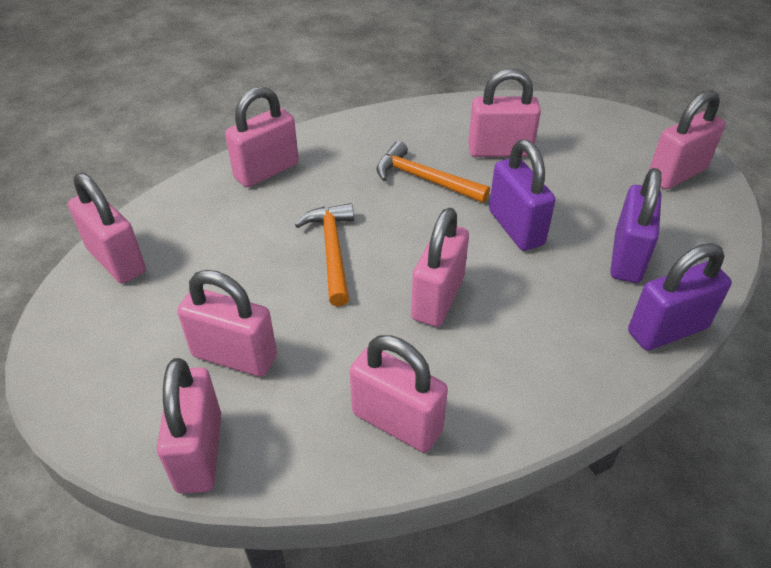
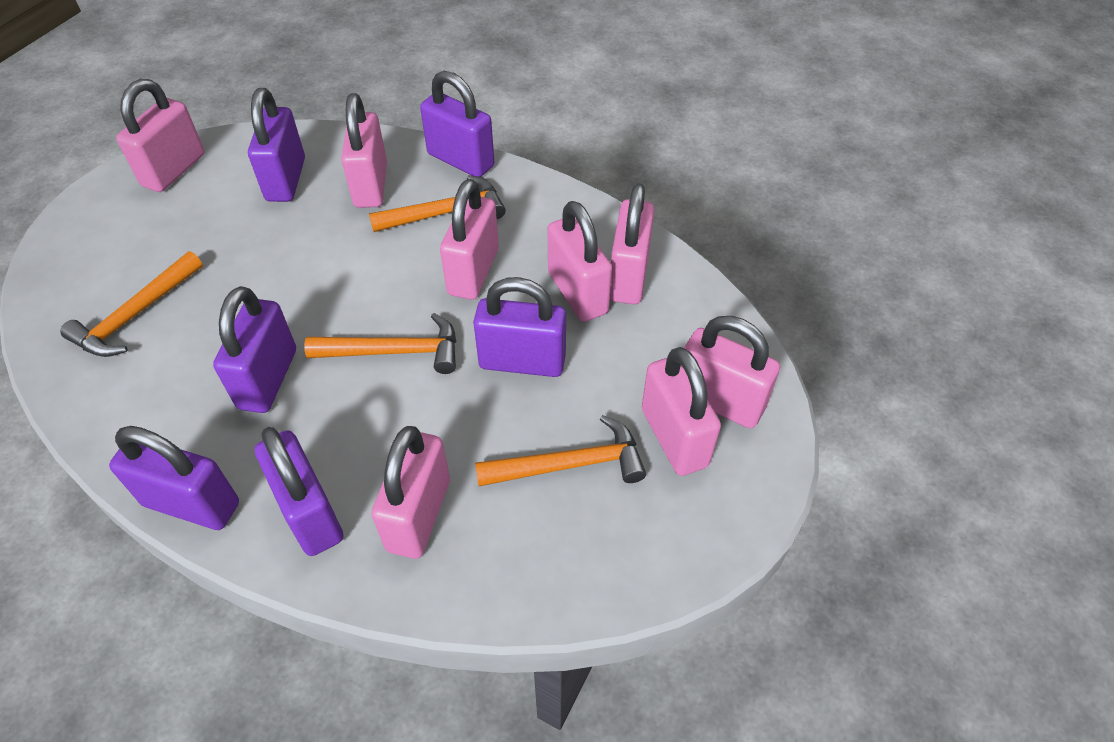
orange hammer: [295,203,354,307] [377,141,490,203] = 2 -> [60,251,203,357] [304,313,456,374] [369,175,506,232] [475,415,646,486] = 4
purple padlock: [489,140,556,251] [610,168,661,283] [628,243,732,351] = 3 -> [109,426,239,530] [213,286,296,413] [248,88,305,202] [255,427,343,556] [420,71,494,177] [473,277,566,377] = 6

